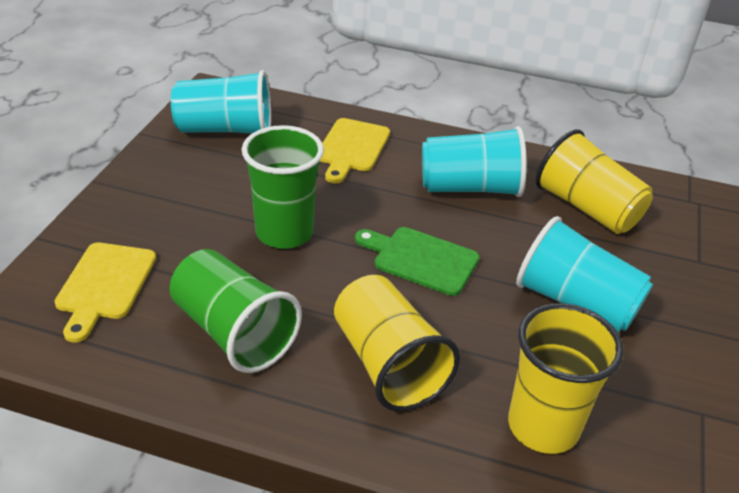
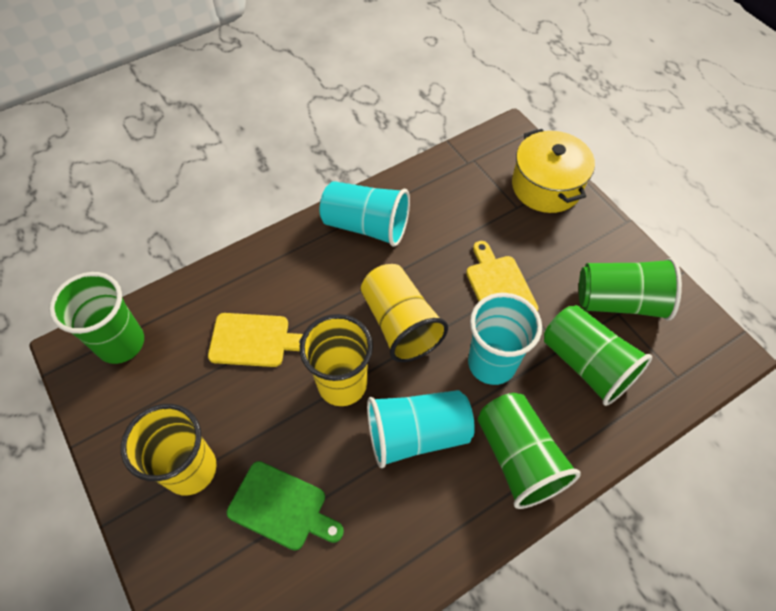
green cup: [169,249,302,373] [242,125,324,249] = 2 -> [49,272,144,364] [478,393,581,509] [544,305,652,406] [579,258,682,321] = 4
yellow pot: none = 0 -> [512,129,595,213] = 1

